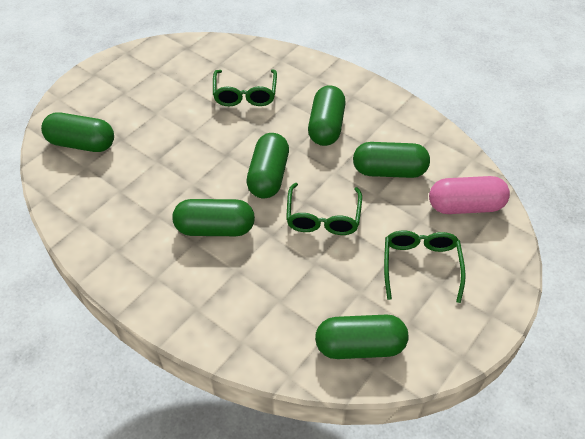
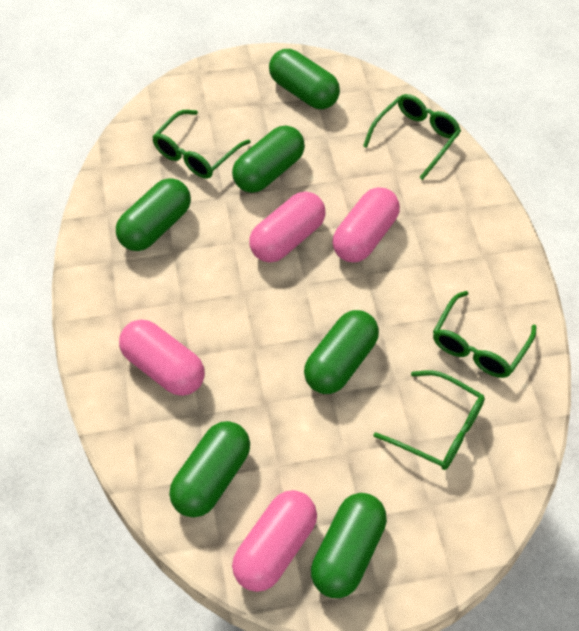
green glasses: [213,70,277,106] [286,183,362,235] [384,230,466,303] = 3 -> [152,110,251,179] [363,94,461,180] [373,370,485,470] [433,291,536,378] = 4
pink capsule: [429,176,510,214] = 1 -> [119,320,205,396] [232,490,317,592] [249,191,326,262] [333,187,400,262] = 4

